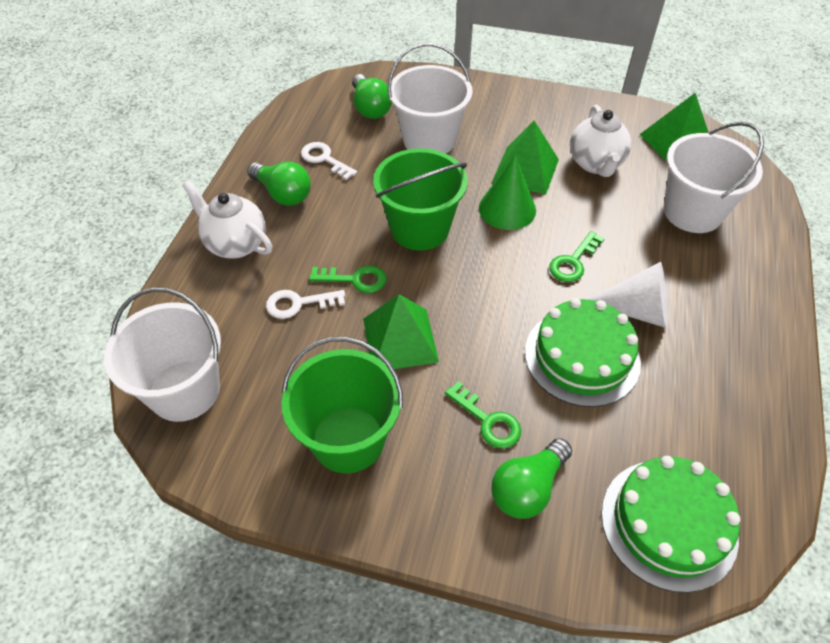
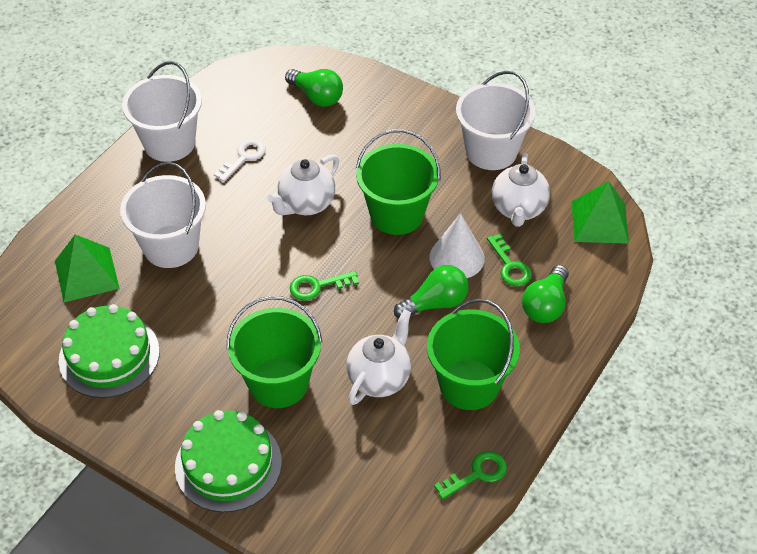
green bucket: [281,337,403,473] [373,148,468,250] = 2 -> [227,296,322,408] [356,129,440,235] [427,299,520,410] = 3
green cone: [479,155,536,230] = 1 -> none = 0
green pyramid: [363,294,439,369] [492,121,559,195] [639,93,708,161] = 3 -> [55,234,120,302] [572,181,629,244] = 2
white key: [266,290,345,319] [301,142,357,180] = 2 -> [214,139,266,182] = 1
white teapot: [182,180,272,259] [570,105,631,177] = 2 -> [267,154,339,215] [346,310,411,405] [492,153,550,227] = 3

